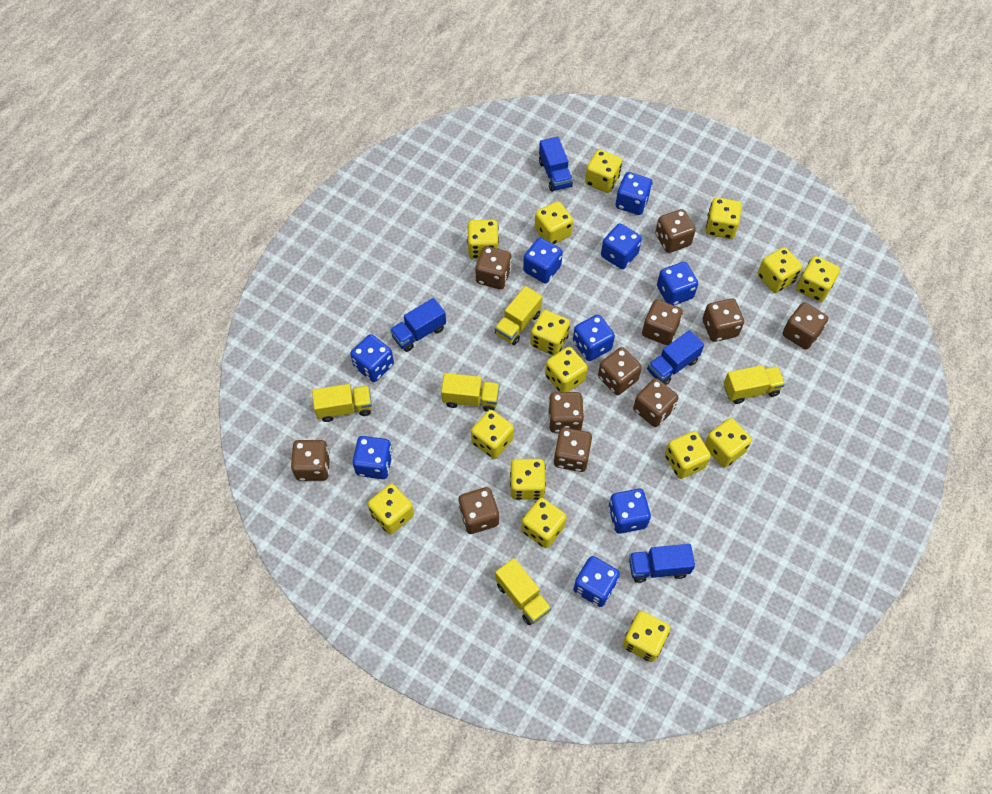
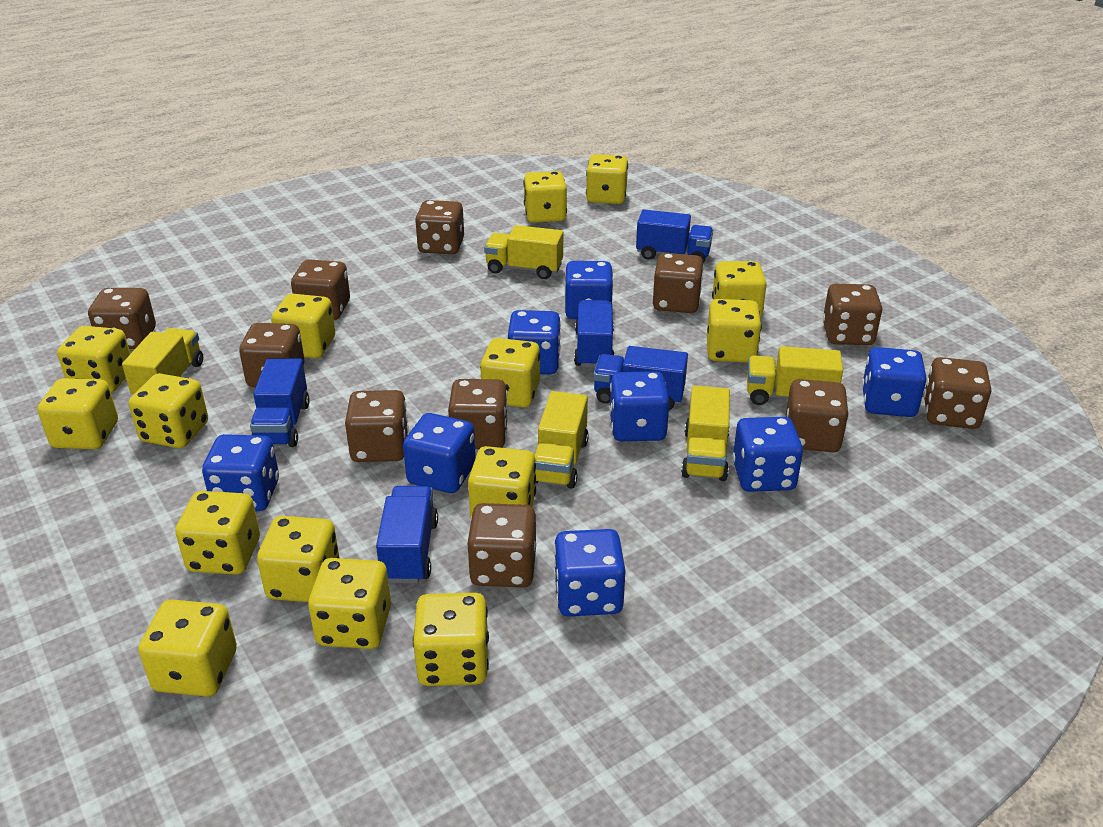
blue dice: [350,334,394,382] [353,436,393,479] [523,238,563,283] [573,314,615,361] [573,556,620,607] [601,223,642,269] [609,489,651,534] [616,172,652,215] [657,262,698,305] = 9 -> [202,434,279,511] [403,413,476,493] [508,310,561,374] [554,529,625,617] [564,261,613,319] [609,371,669,441] [733,417,803,492] [862,347,927,417] = 8
blue truck: [390,298,446,352] [539,137,573,192] [629,544,695,583] [647,330,704,385] = 4 -> [250,359,310,447] [376,486,438,583] [574,300,615,368] [593,346,688,410] [636,210,713,263] = 5

